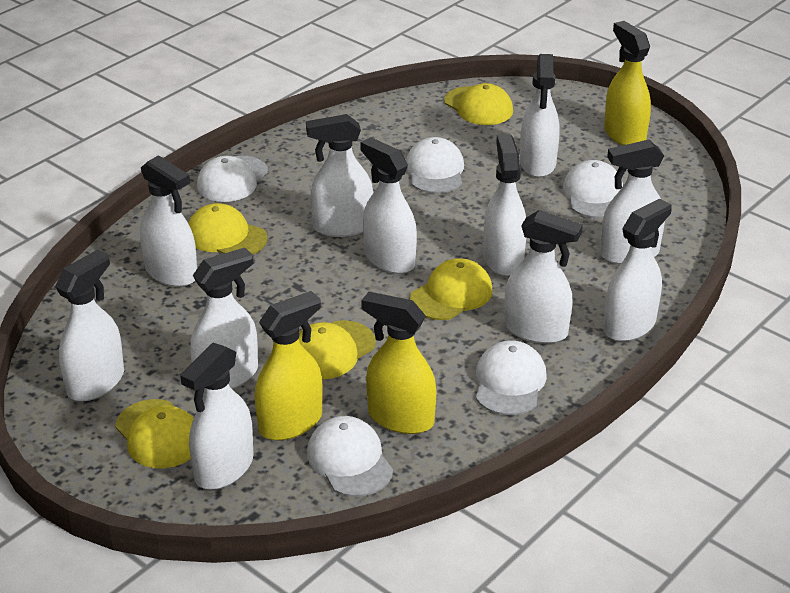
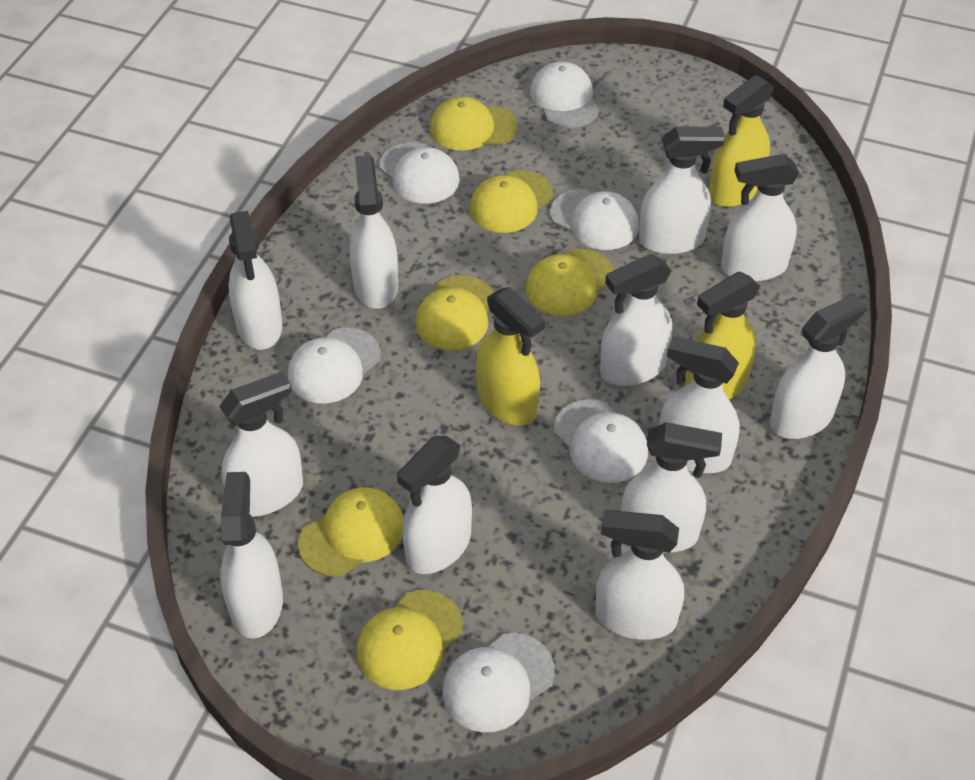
white cap: [197,156,268,202] [307,416,393,497] [406,137,464,193] [476,340,547,415] [563,160,623,218] = 5 -> [288,328,381,403] [379,142,460,203] [442,633,555,732] [530,62,599,128] [550,189,639,250] [554,399,648,483] = 6
white spray bottle: [55,250,124,401] [140,155,197,287] [180,343,253,490] [190,248,258,389] [306,114,373,237] [360,137,417,274] [483,134,526,276] [504,210,583,344] [520,54,560,177] [600,140,665,265] [603,198,672,342] = 11 -> [219,371,303,517] [221,472,283,639] [228,211,283,350] [350,155,398,309] [397,436,472,574] [595,510,684,640] [600,254,672,386] [621,422,722,553] [639,126,725,254] [659,336,740,473] [721,154,799,282] [770,294,866,439] = 12
yellow cap: [115,399,194,468] [188,203,267,255] [298,320,376,379] [410,258,493,320] [444,83,513,125] = 5 -> [298,487,404,576] [356,590,463,690] [415,275,494,351] [430,97,518,151] [469,170,553,233] [525,248,614,316] = 6

